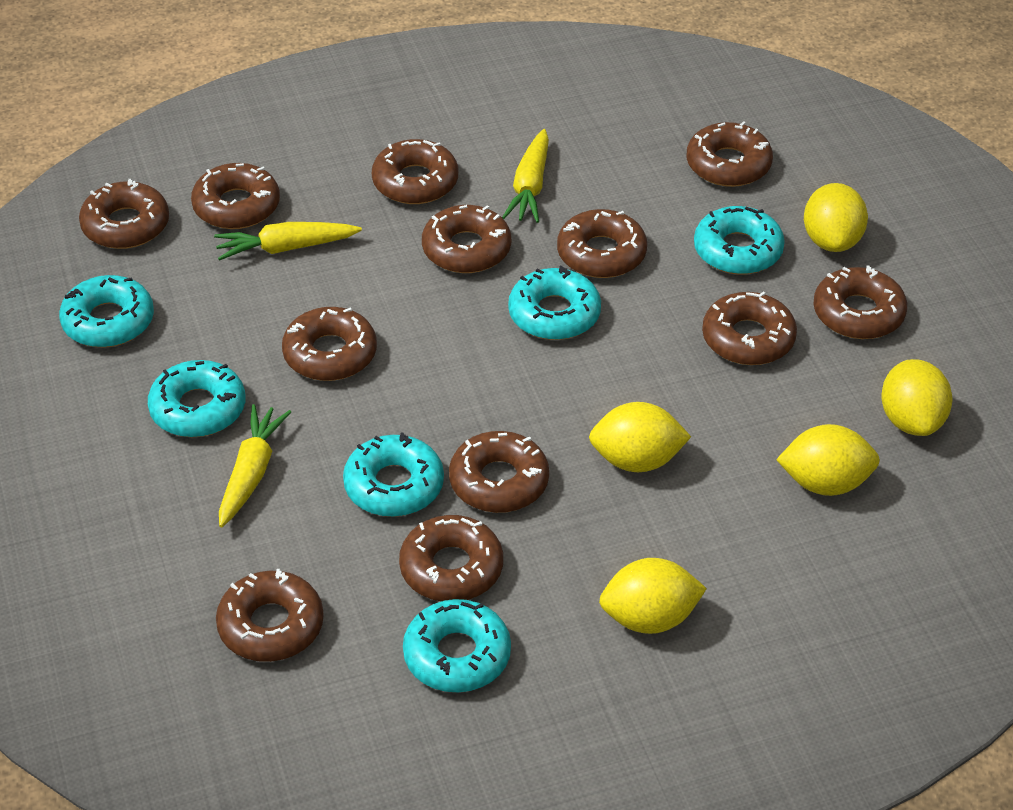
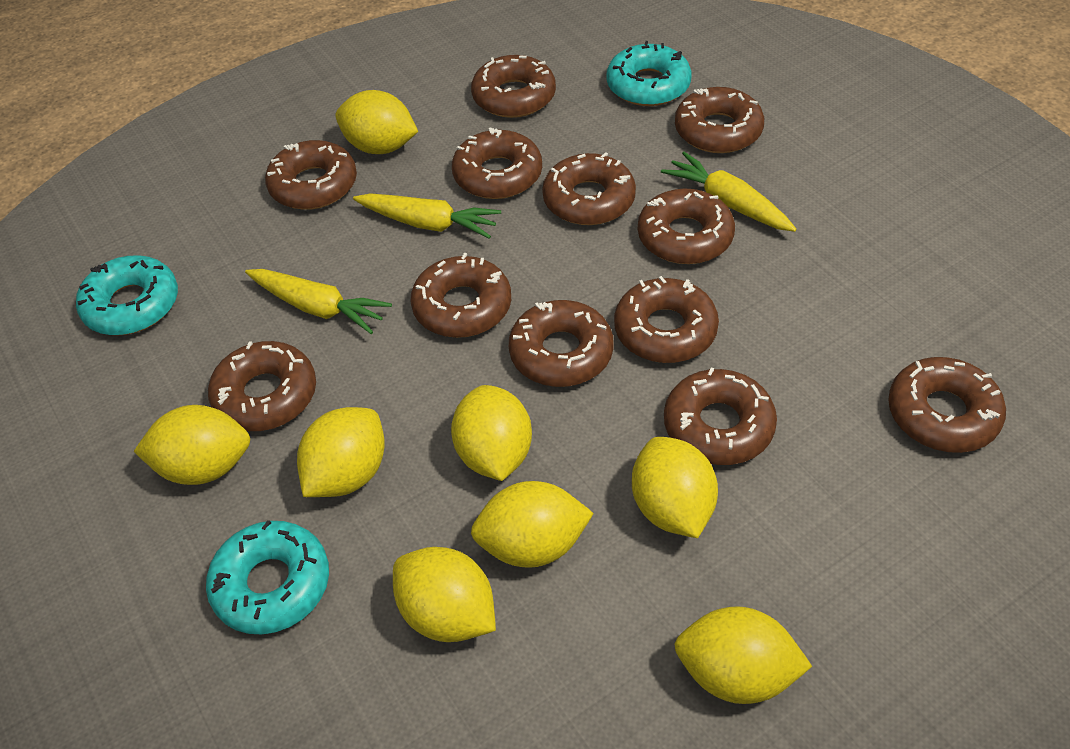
turquoise donut: [59,275,154,348] [148,360,245,437] [343,433,444,517] [403,599,511,692] [508,266,601,340] [694,206,785,275] = 6 -> [76,255,178,335] [206,520,329,634] [607,41,691,106] = 3
yellow lemon: [589,402,691,472] [599,558,707,634] [776,424,880,496] [804,183,868,252] [881,359,952,436] = 5 -> [133,405,250,485] [297,407,385,497] [335,90,418,154] [393,547,496,642] [451,385,532,481] [471,481,594,568] [632,437,718,538] [674,606,812,704] = 8

